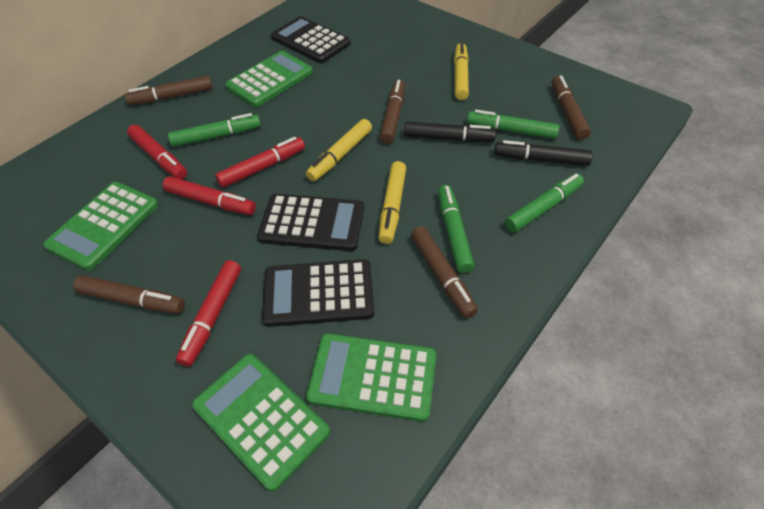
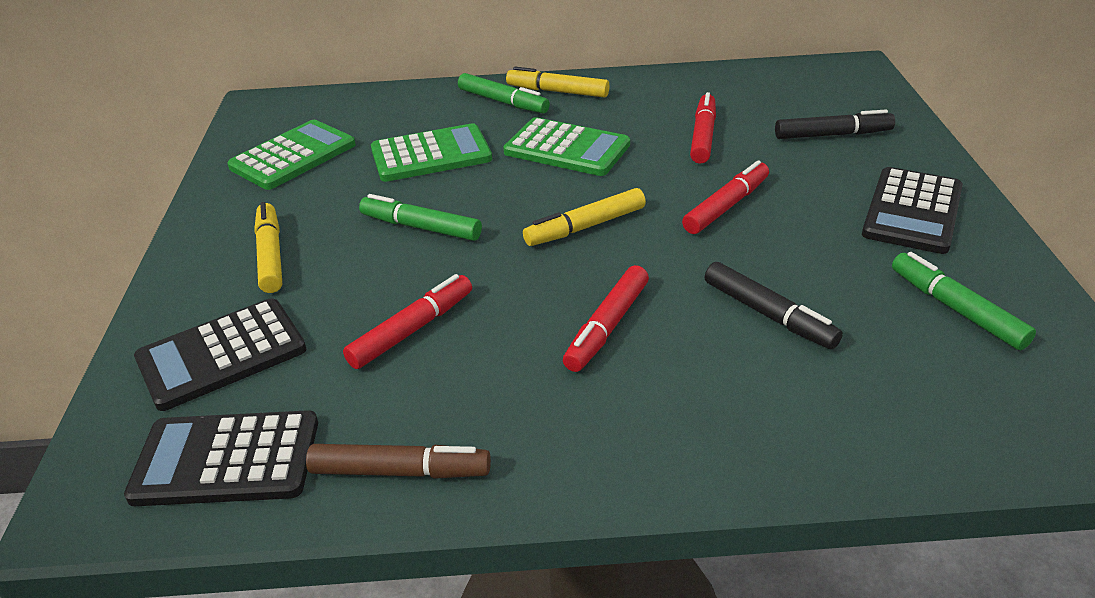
brown marker: [73,275,185,314] [125,76,213,105] [380,80,405,144] [411,226,478,318] [552,75,591,140] = 5 -> [306,444,491,479] = 1
green calculator: [43,182,159,271] [192,354,330,492] [225,51,313,107] [306,333,436,422] = 4 -> [227,120,356,190] [371,123,492,182] [503,117,630,176] = 3
green marker: [168,113,261,147] [438,185,474,273] [467,110,560,139] [505,174,584,233] = 4 -> [359,194,482,241] [458,73,550,113] [892,252,1036,350] = 3

